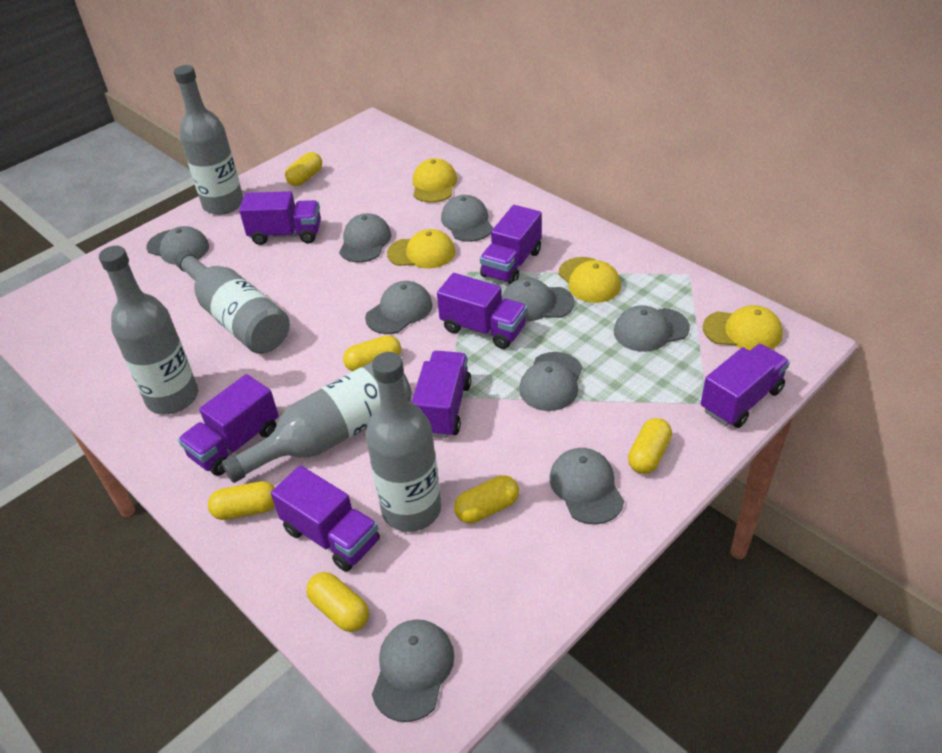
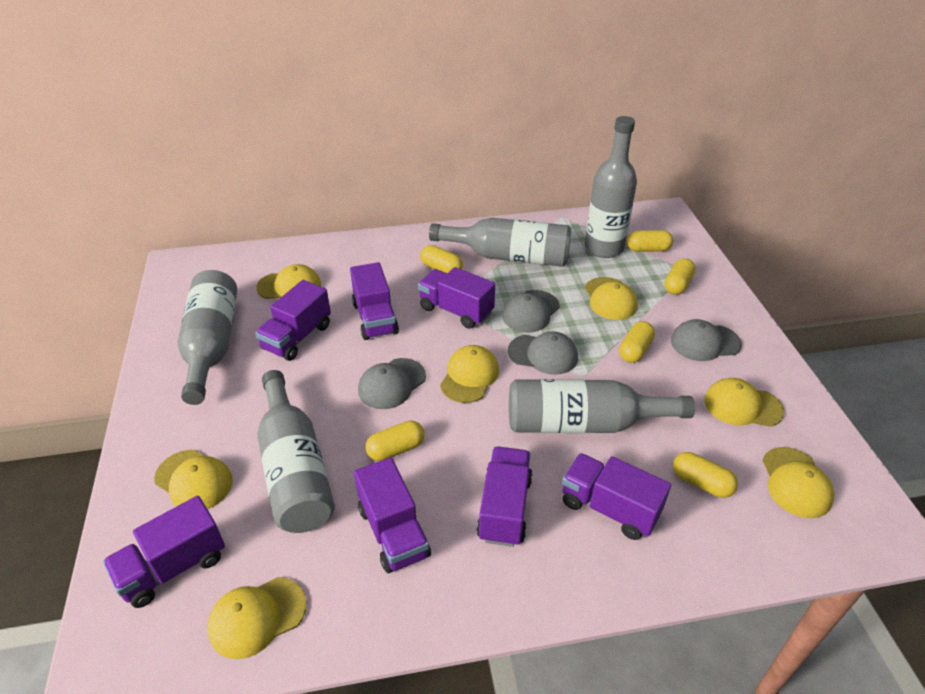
grey cap: [146,226,209,265] [339,213,391,262] [365,281,432,334] [372,619,454,722] [441,195,493,242] [502,278,575,321] [519,352,582,411] [549,448,624,525] [614,305,690,352] = 9 -> [358,358,426,409] [502,290,560,332] [508,331,578,375] [671,319,742,361] = 4
yellow cap: [387,229,455,269] [413,158,457,203] [558,257,621,303] [703,305,783,351] = 4 -> [154,450,233,509] [207,577,307,659] [256,264,321,299] [440,345,499,403] [585,277,638,320] [704,378,784,427] [762,447,834,518] = 7

